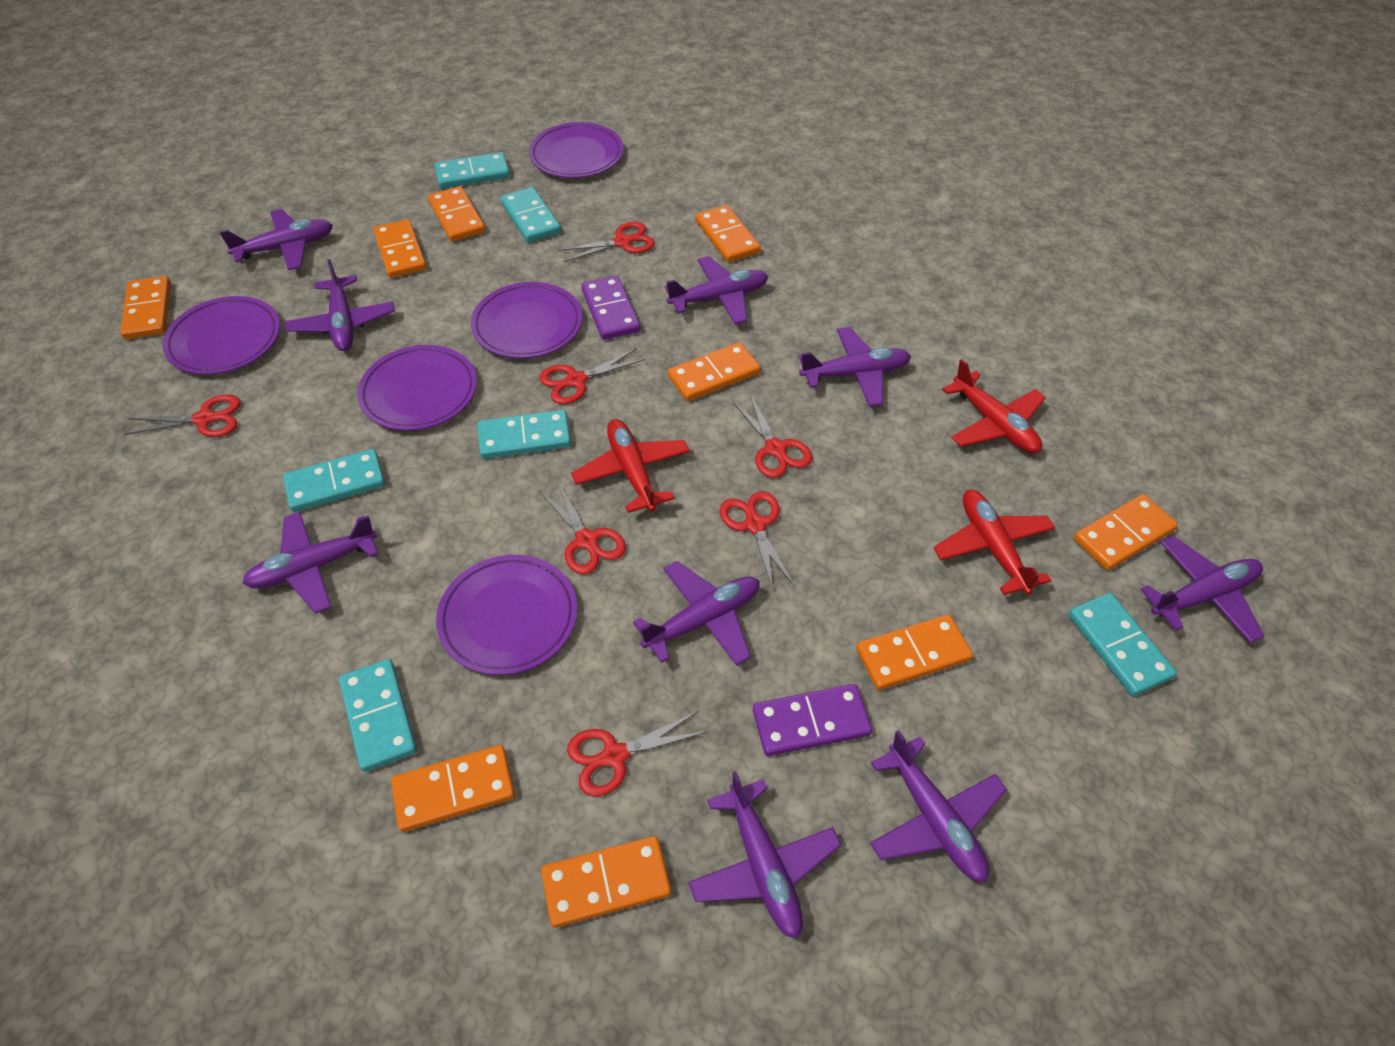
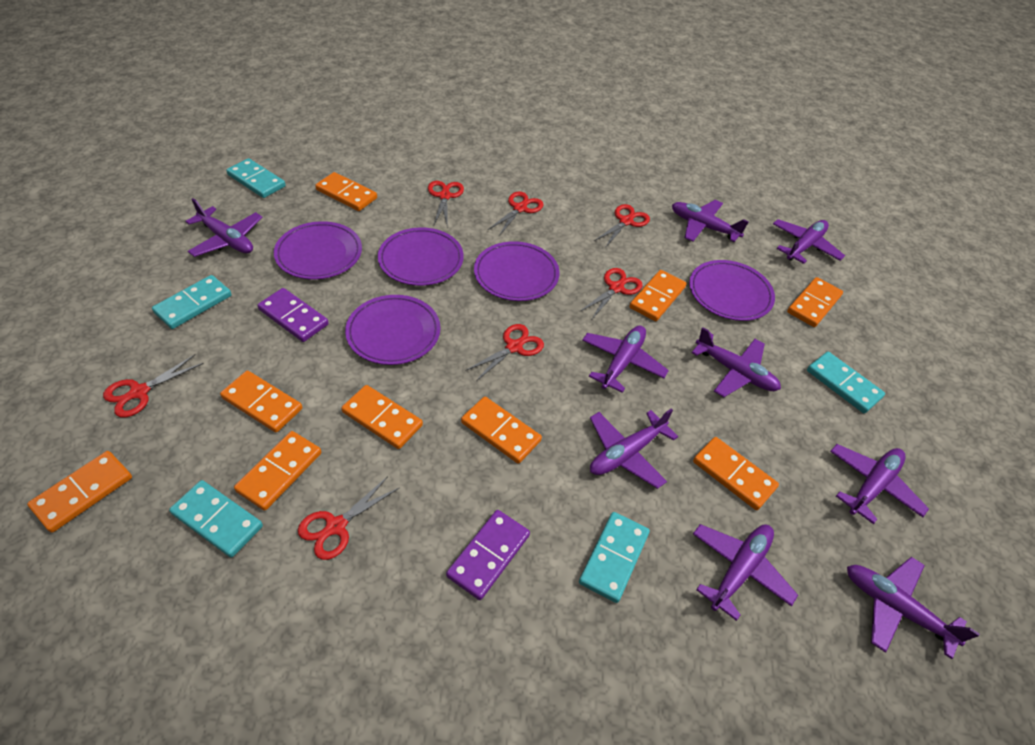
red plane: [571,419,690,513] [934,490,1055,595] [942,359,1046,453] = 3 -> none = 0
turquoise domino: [283,449,385,512] [339,659,417,772] [434,152,510,189] [478,410,571,459] [501,187,561,243] [1068,593,1177,696] = 6 -> [152,275,232,329] [169,480,263,557] [226,158,286,198] [579,512,650,603] [807,352,885,413] = 5

